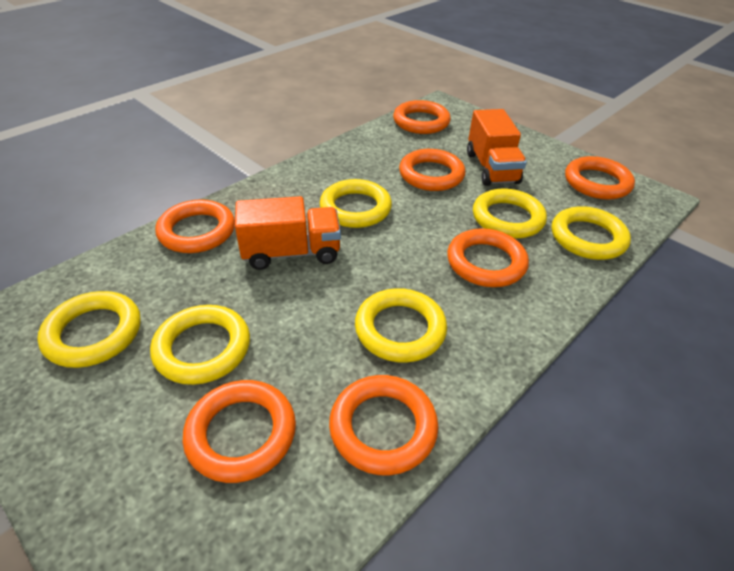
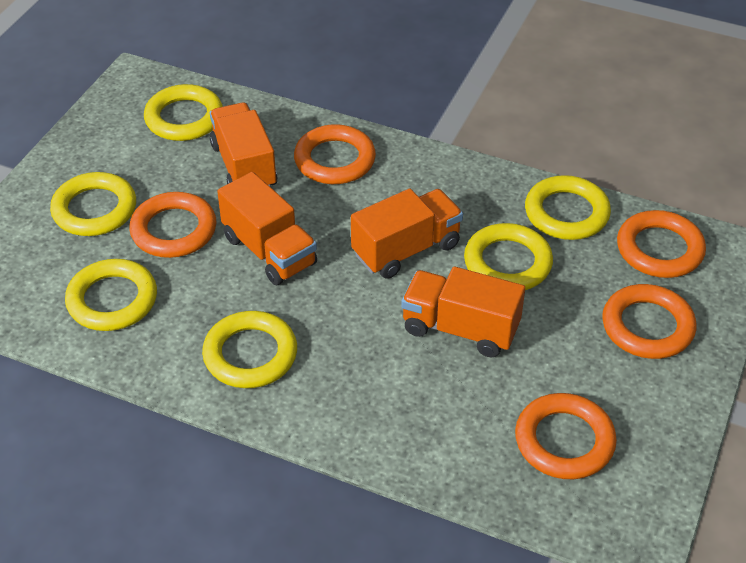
orange ring: [155,199,235,253] [183,380,296,483] [329,375,438,475] [393,100,451,134] [399,149,466,191] [447,228,529,287] [565,156,635,200] = 7 -> [129,192,216,258] [294,124,376,184] [515,393,617,479] [602,284,696,359] [617,210,706,278] = 5
orange truck: [235,196,341,270] [467,109,527,186] = 2 -> [210,102,277,187] [217,172,317,285] [351,189,463,279] [401,267,525,357] = 4

